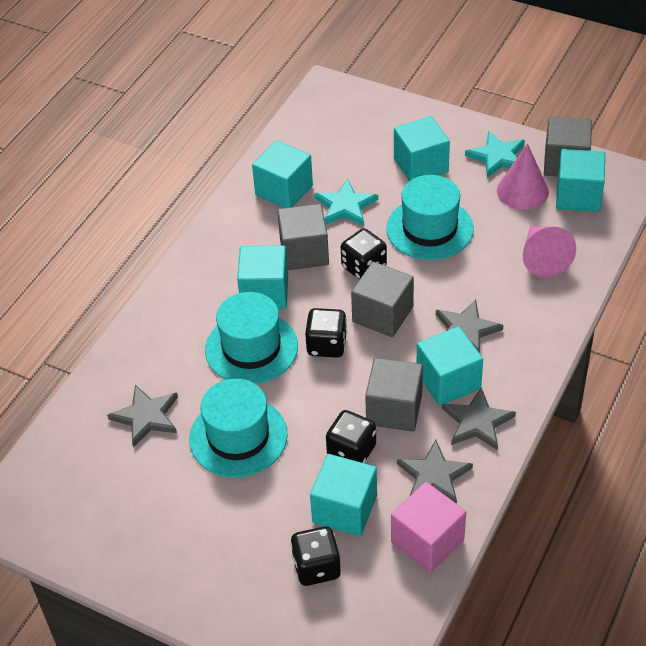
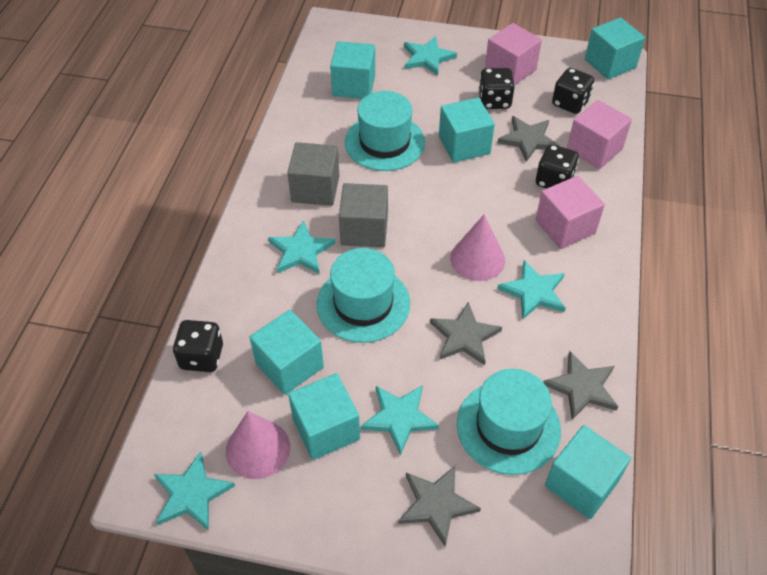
grey cube: [277,204,329,270] [351,262,414,337] [365,358,423,432] [544,117,592,177] = 4 -> [287,142,339,206] [339,183,388,248] = 2
pink cube: [391,482,466,573] = 1 -> [485,23,542,86] [535,176,605,249] [567,100,632,169] = 3
turquoise star: [314,178,378,226] [465,131,525,178] = 2 -> [154,452,235,531] [268,220,335,274] [361,385,439,455] [404,36,457,76] [498,260,566,319] = 5

